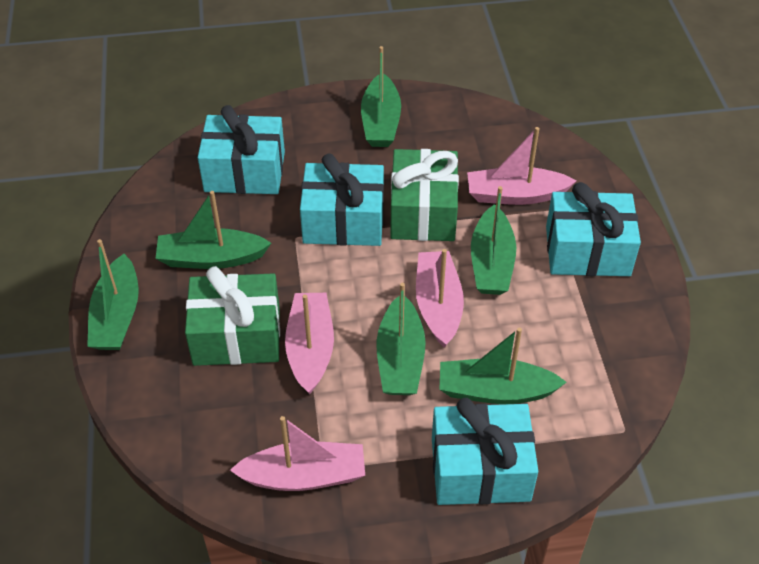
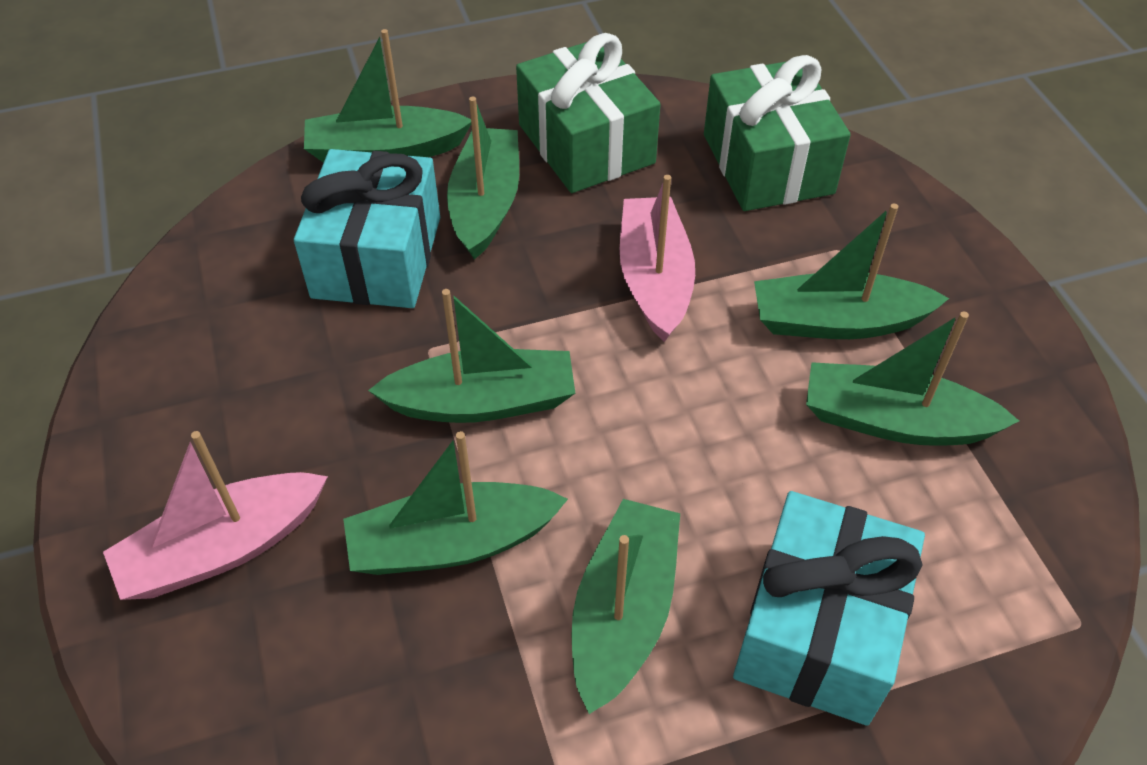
green boat: [87,239,139,350] [156,191,271,269] [361,46,401,147] [376,283,426,395] [440,328,567,404] [471,186,516,295] = 6 -> [304,29,471,163] [343,431,568,575] [368,289,575,423] [447,96,519,259] [572,499,680,714] [754,204,949,339] [806,311,1019,446] = 7
pink boat: [230,416,365,491] [285,293,334,394] [416,249,464,348] [467,127,576,205] = 4 -> [103,431,328,600] [620,175,695,342] = 2
turquoise gift: [198,105,285,194] [300,153,384,246] [432,398,538,505] [546,182,641,276] = 4 -> [294,149,440,308] [733,491,925,726] = 2

